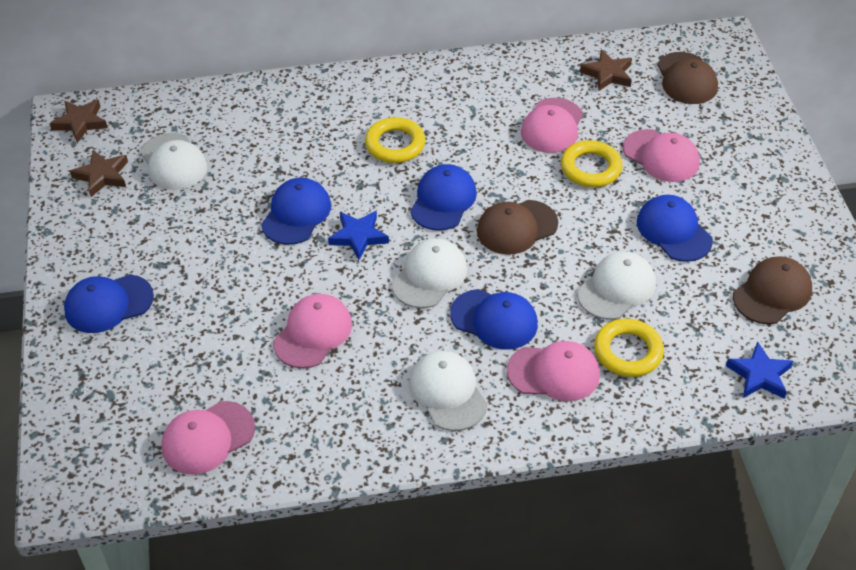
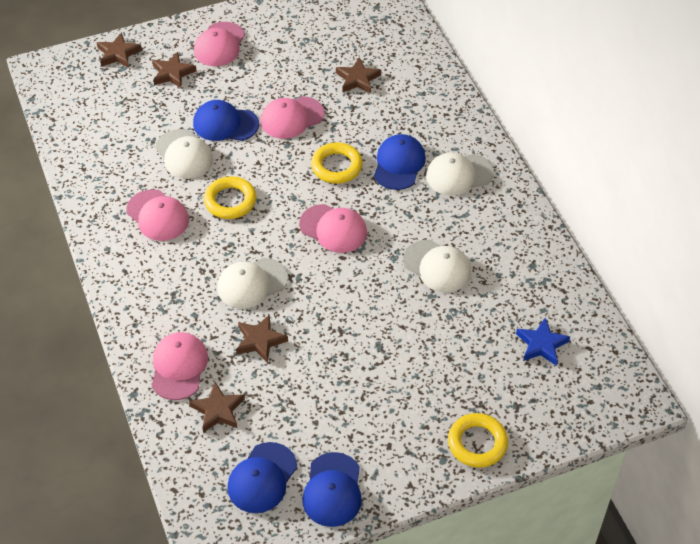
blue cap: [64,274,154,333] [261,178,331,245] [410,164,477,231] [450,289,538,350] [637,195,713,262] = 5 -> [193,100,259,141] [227,442,297,513] [302,452,362,527] [374,134,426,190] = 4
blue star: [328,211,389,260] [726,341,793,399] = 2 -> [516,318,570,366] = 1
brown cap: [477,200,558,255] [657,52,718,104] [733,256,812,324] = 3 -> none = 0
brown star: [50,99,108,143] [70,150,128,197] [580,50,632,92] = 3 -> [96,32,142,68] [152,52,197,88] [189,382,245,433] [236,314,288,363] [336,57,381,94] = 5

